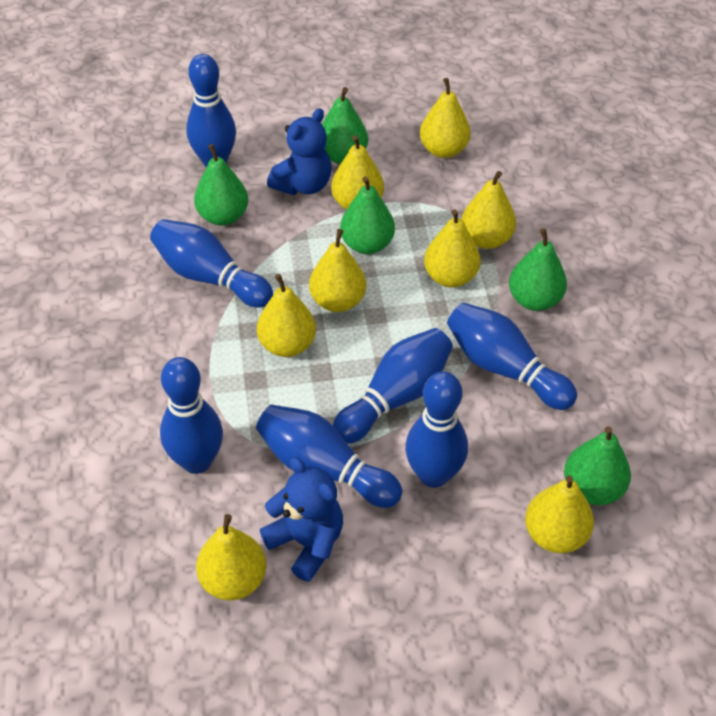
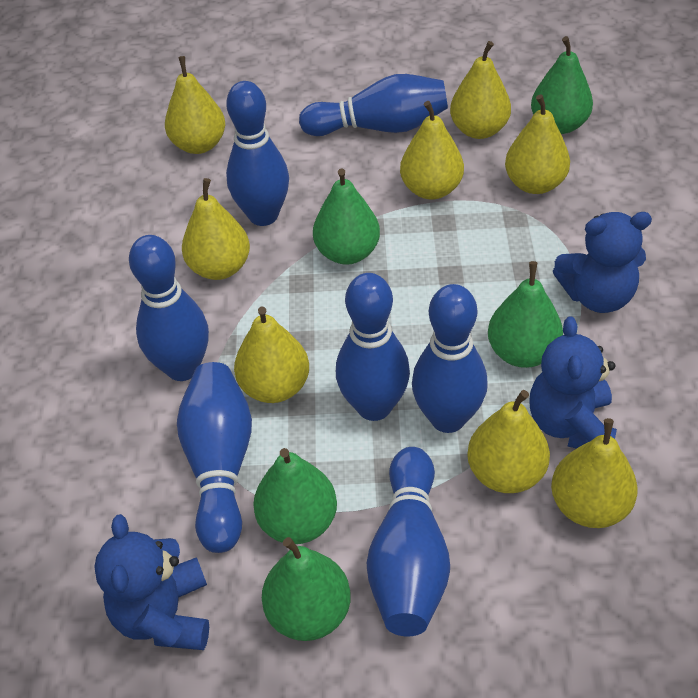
blue teddy bear: [260,457,343,582] [267,108,332,195] = 2 -> [94,514,209,650] [529,316,617,449] [553,212,652,313] = 3

